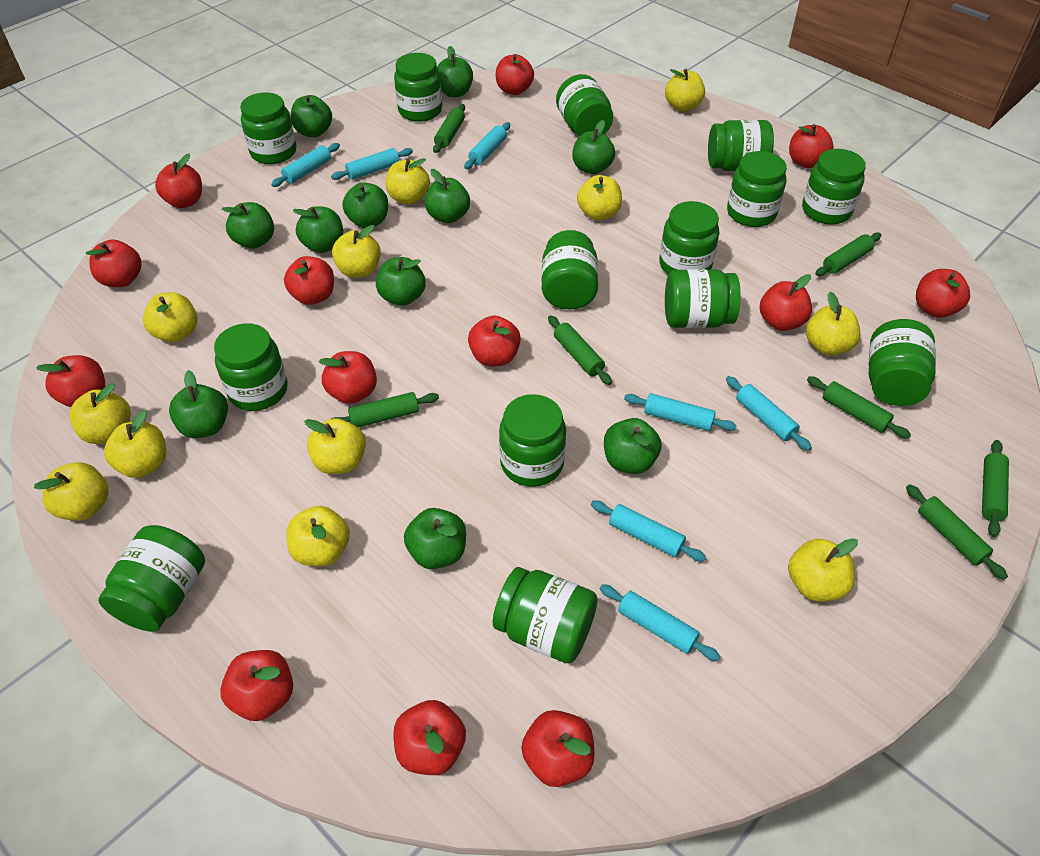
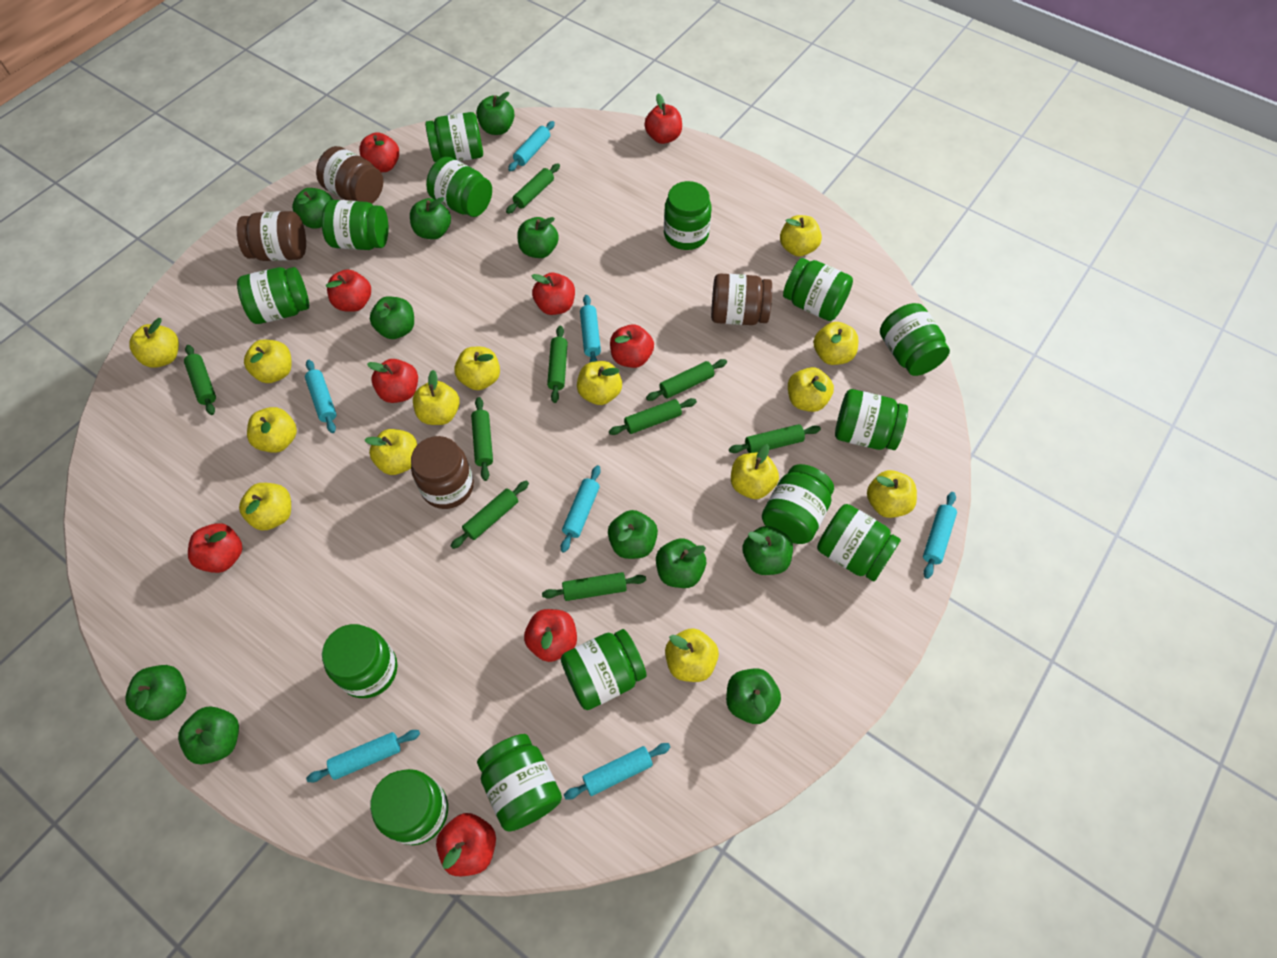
brown jar: none = 0 -> [237,211,306,261] [316,146,383,204] [411,436,474,509] [711,273,772,325] = 4
green rolling pin: [331,392,439,427] [433,104,465,153] [548,315,612,385] [807,376,911,439] [815,232,881,276] [906,484,1008,580] [982,440,1009,537] = 7 -> [184,345,216,415] [451,481,529,549] [471,397,493,481] [506,163,560,214] [542,572,646,601] [547,326,568,403] [609,398,697,435] [646,359,727,401] [729,424,821,453] = 9
red apple: [36,355,105,407] [86,239,142,287] [155,154,202,208] [220,650,293,721] [284,256,334,305] [319,351,377,404] [393,700,466,775] [468,315,521,366] [496,54,534,95] [521,710,595,787] [760,274,812,331] [789,124,833,168] [916,269,970,318] = 13 -> [188,523,242,573] [326,269,371,312] [359,132,399,172] [367,359,418,403] [436,813,496,876] [524,609,577,662] [532,273,575,315] [610,324,654,368] [645,94,682,144] = 9
yellow apple: [34,462,109,521] [69,383,131,444] [104,410,166,478] [143,292,198,342] [286,506,350,567] [304,418,366,474] [332,225,381,278] [386,158,430,204] [577,175,622,221] [665,69,705,111] [788,538,858,602] [806,292,860,356] = 12 -> [129,318,179,368] [239,483,291,530] [244,340,292,383] [247,407,297,453] [364,429,417,475] [413,370,460,425] [454,347,500,390] [577,361,622,405] [665,628,719,682] [731,444,779,499] [780,215,822,256] [788,367,834,412] [814,322,859,365] [867,470,917,518] = 14

